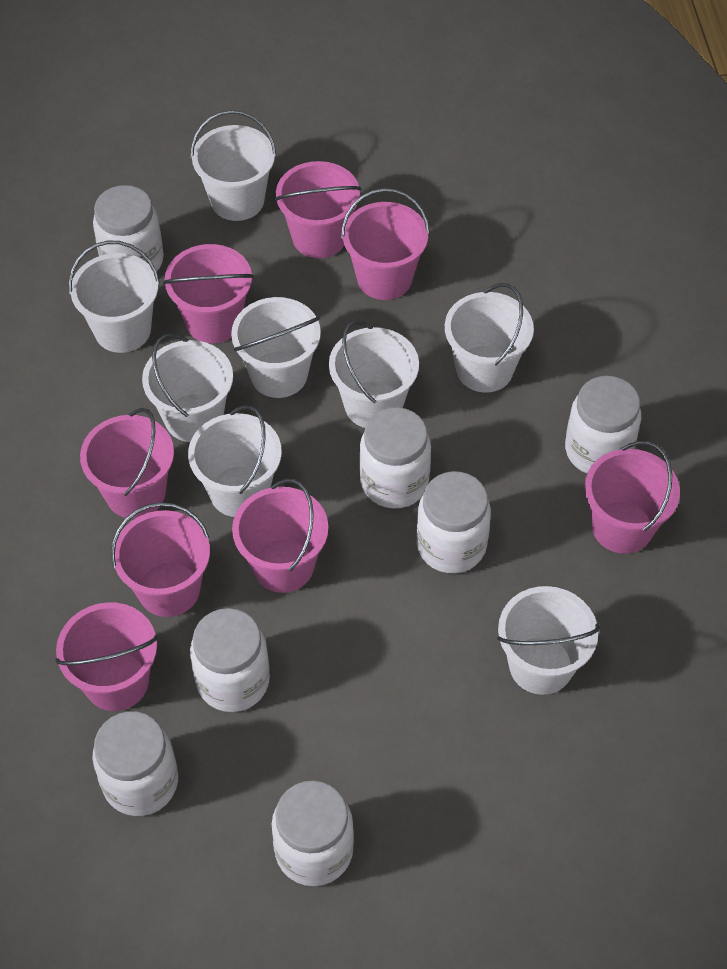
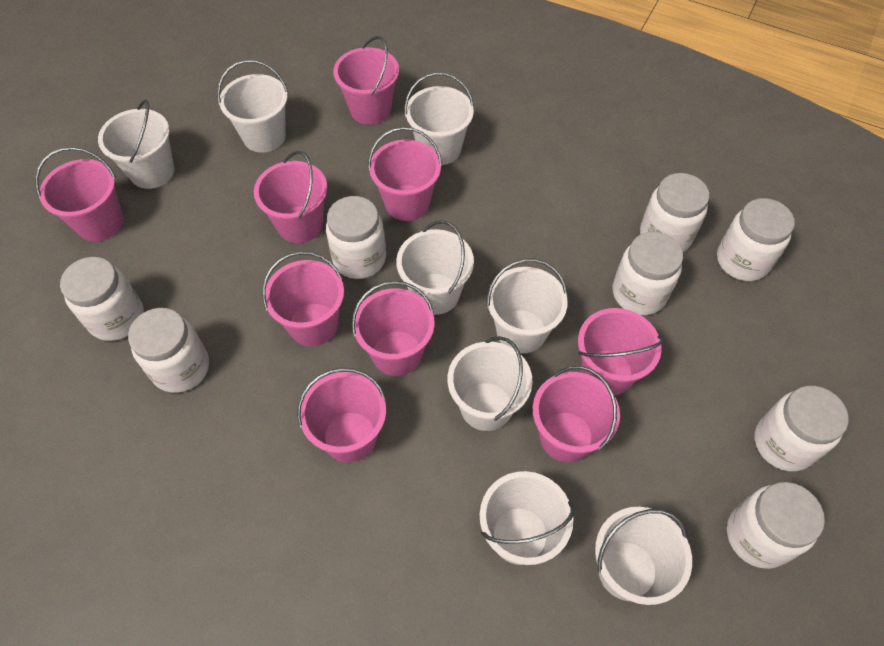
pink bucket: [55,602,158,711] [80,408,174,519] [111,502,210,617] [163,244,254,343] [232,479,328,593] [275,161,361,258] [341,188,430,300] [585,441,680,554] = 8 -> [35,147,123,242] [254,151,327,243] [262,251,344,346] [297,368,386,462] [333,36,399,125] [352,281,435,376] [368,127,442,221] [533,366,620,462] [578,308,664,396] = 9
white jar: [93,185,164,271] [93,711,178,816] [190,608,270,712] [272,781,354,886] [360,407,431,509] [416,471,491,573] [565,376,641,474] = 7 -> [60,257,144,341] [128,308,209,393] [326,196,386,279] [613,231,683,315] [640,173,709,252] [717,198,795,281] [727,482,825,569] [754,386,849,471] = 8

